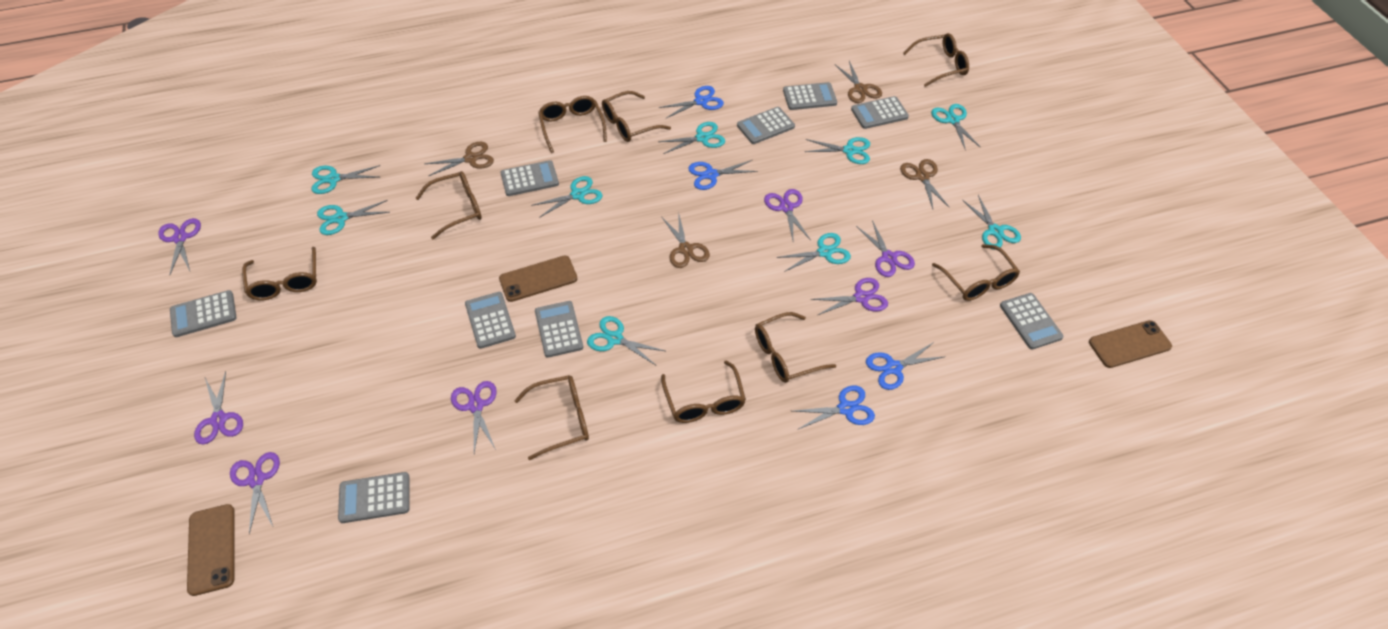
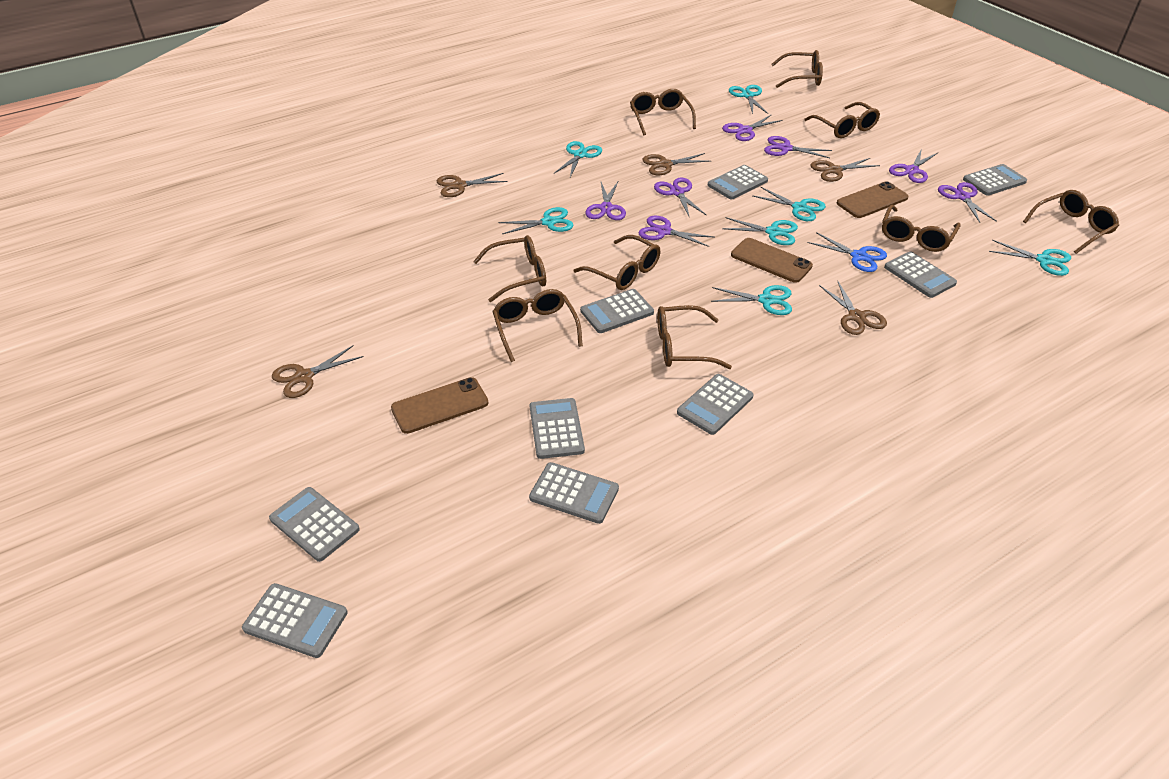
blue scissors: [659,86,724,119] [688,160,758,190] [793,385,875,430] [866,342,943,390] = 4 -> [807,232,887,272] = 1
brown scissors: [425,142,494,176] [661,211,710,268] [835,61,882,103] [900,159,950,209] = 4 -> [272,345,364,398] [437,173,507,197] [642,153,711,175] [810,158,880,182] [819,280,887,335] = 5
turquoise scissors: [312,165,380,194] [317,200,390,235] [531,176,603,218] [587,316,665,365] [658,122,725,154] [776,233,851,272] [805,137,870,164] [931,104,981,150] [963,195,1021,250] = 9 -> [498,207,574,234] [554,141,602,177] [711,285,792,315] [722,217,798,245] [729,85,768,114] [753,187,826,221] [989,240,1071,276] = 7

